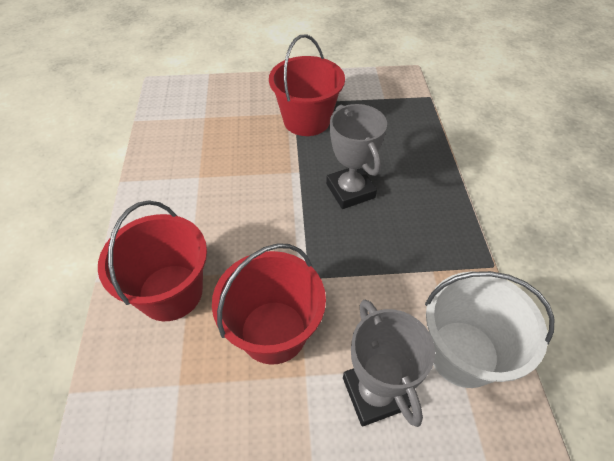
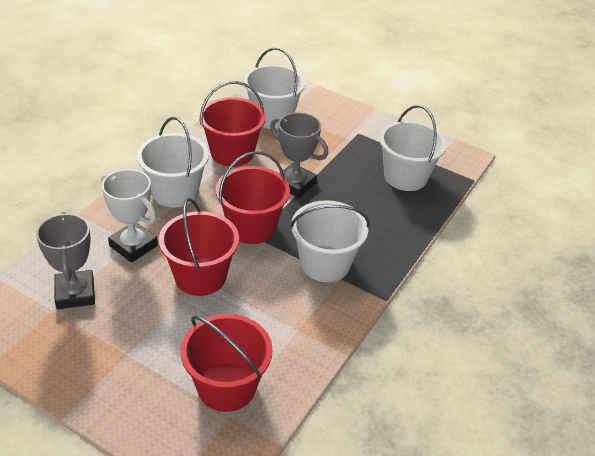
red bucket: [98,201,207,321] [212,243,326,365] [269,34,345,136] = 3 -> [159,198,239,296] [180,314,273,412] [199,81,266,167] [216,151,290,244] = 4
white bucket: [425,271,554,388] = 1 -> [137,117,209,207] [243,48,305,129] [290,200,370,282] [379,105,447,191] = 4
white trophy: none = 0 -> [101,169,158,263] = 1

